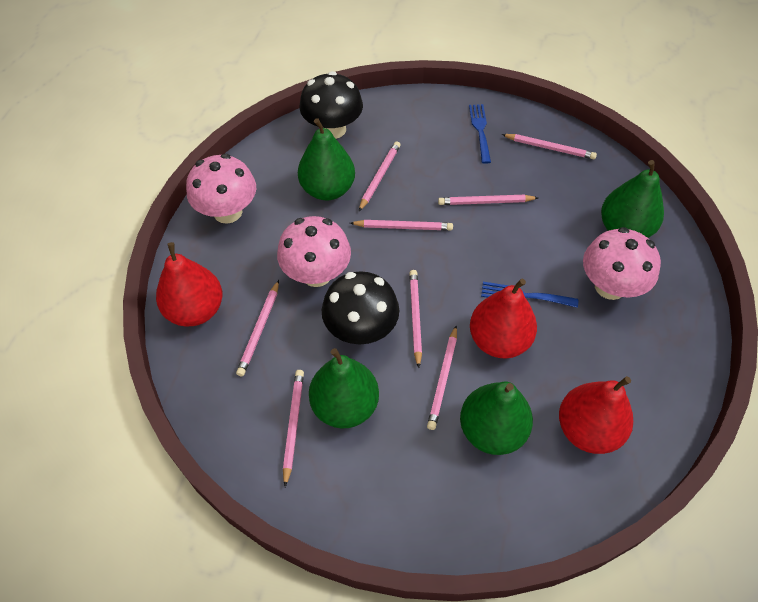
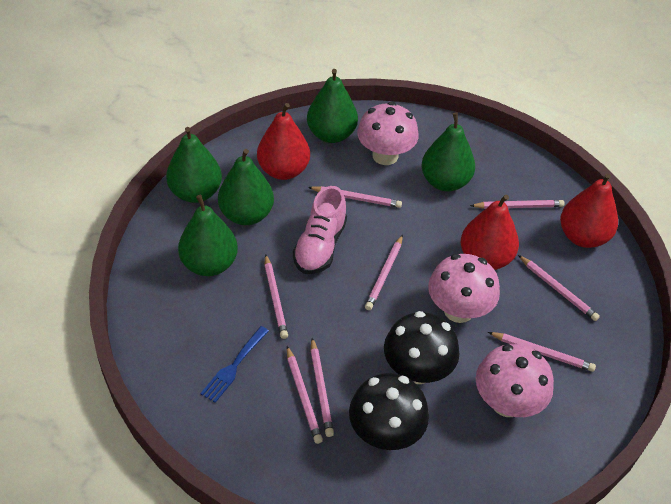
blue fork: [469,104,491,164] [481,282,578,308] = 2 -> [200,326,269,403] = 1
green pear: [298,118,355,201] [309,348,379,428] [460,381,533,455] [601,160,664,238] = 4 -> [166,127,222,203] [178,195,238,276] [218,149,274,225] [307,69,358,143] [421,113,475,192] = 5
pink shoe: none = 0 -> [293,186,347,274] = 1

